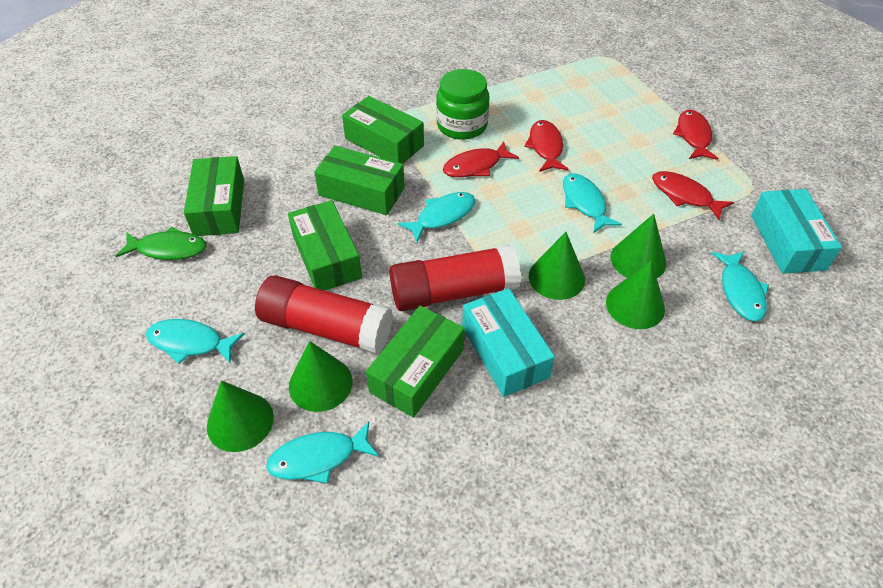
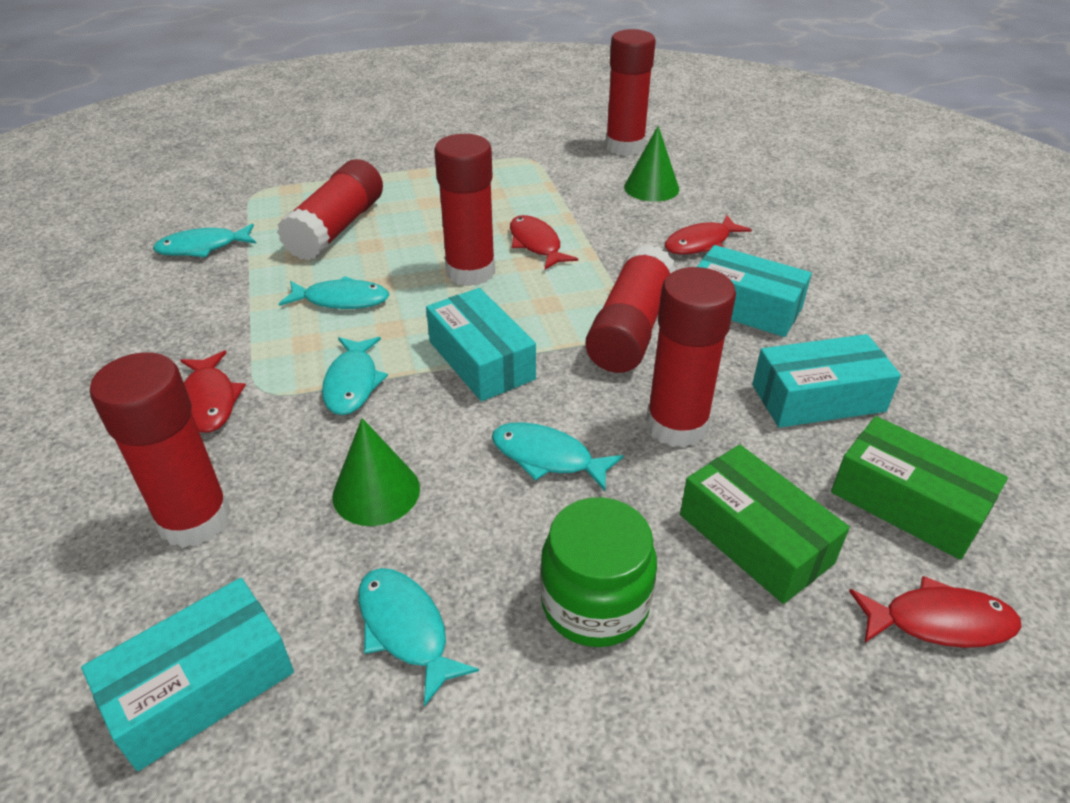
green box: [184,156,244,236] [288,200,362,291] [314,146,405,215] [342,96,424,164] [366,305,465,418] = 5 -> [680,445,850,604] [831,416,1008,560] = 2
green cone: [207,381,274,452] [289,341,352,412] [529,232,585,300] [606,260,665,329] [611,214,667,278] = 5 -> [332,418,420,526] [624,126,679,202] = 2
green fish: [115,226,206,260] = 1 -> none = 0
red glue stick: [255,275,393,354] [389,244,521,311] = 2 -> [90,352,231,548] [277,159,383,261] [434,134,495,286] [585,244,676,373] [605,29,656,156] [646,267,736,448] = 6
turquoise box: [462,288,555,397] [751,189,842,274] = 2 -> [81,578,294,771] [426,288,536,401] [697,245,812,337] [752,334,901,428] = 4

